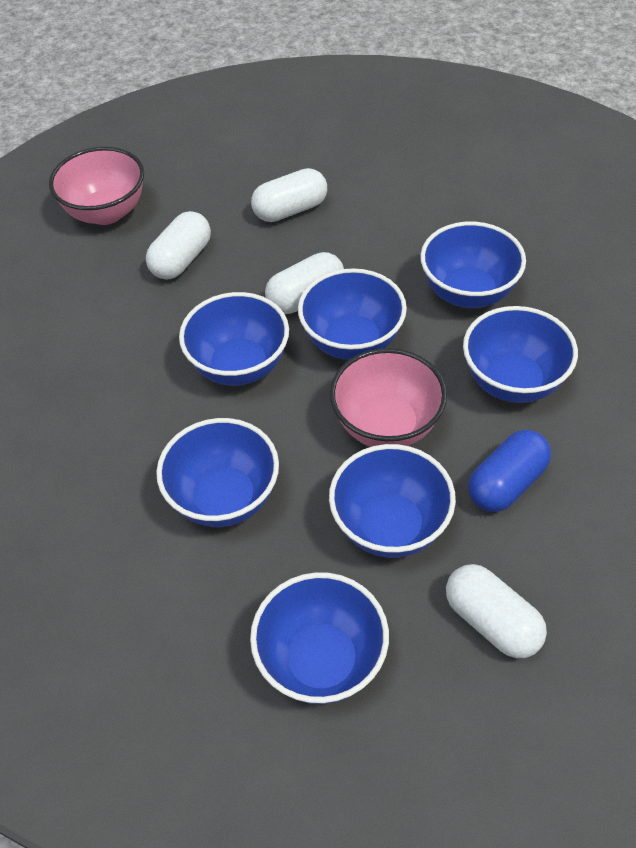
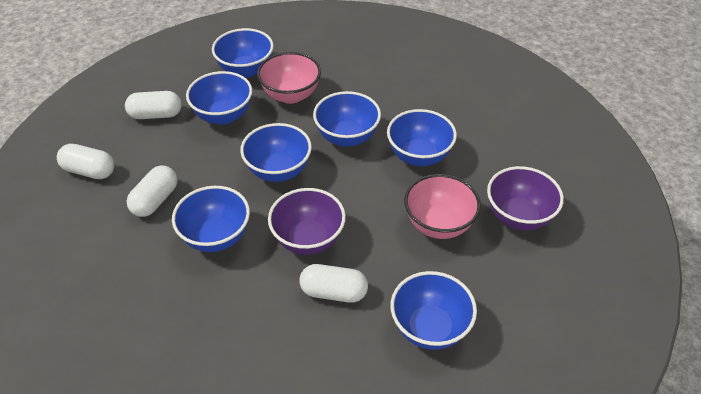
blue capsule: [468,430,551,512] = 1 -> none = 0
purple bowl: none = 0 -> [268,188,346,255] [487,166,564,230] = 2

